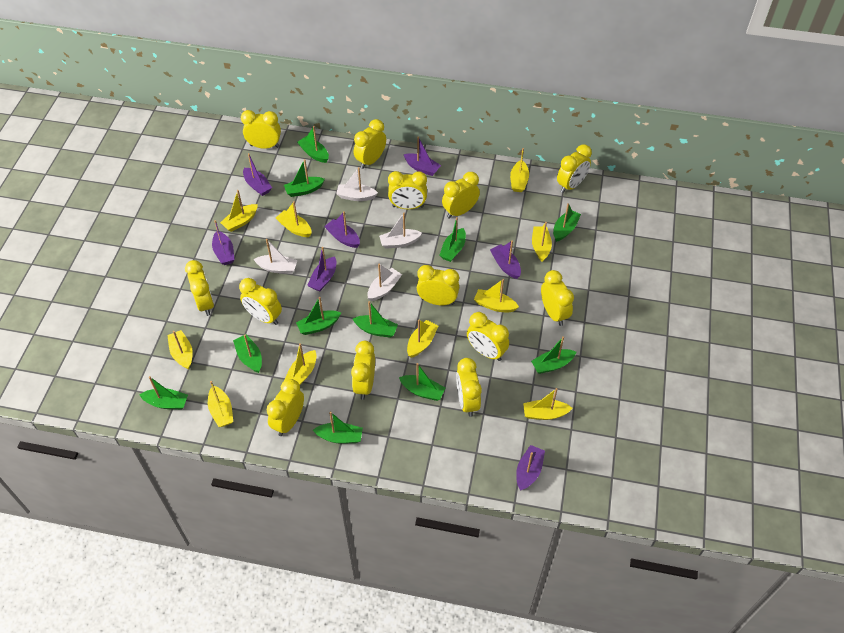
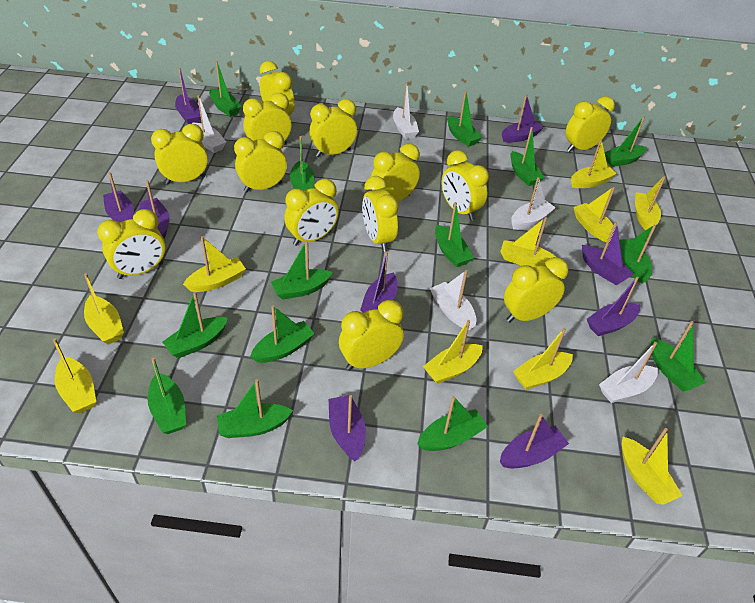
green boat: [139,376,188,409] [233,335,262,373] [284,159,325,197] [296,297,341,335] [297,126,329,163] [313,412,363,444] [353,301,398,338] [399,363,445,401] [439,217,466,262] [531,336,576,374] [553,203,581,242] = 11 -> [148,358,186,434] [162,292,228,358] [209,61,242,117] [217,379,293,438] [250,305,315,363] [271,241,333,300] [290,136,315,191] [417,396,488,451] [435,202,474,267] [447,90,482,147] [510,127,544,186] [605,116,647,167] [619,225,656,283] [651,321,706,392] = 14
purple boat: [212,220,235,265] [243,153,272,196] [307,247,336,292] [324,211,360,248] [404,137,441,176] [490,240,521,279] [516,445,545,491] = 7 -> [103,172,134,223] [139,180,169,238] [175,68,201,124] [329,395,366,461] [360,251,398,313] [500,414,569,468] [502,95,544,143] [582,222,634,285] [587,277,640,336] = 9
white boat: [254,239,298,274] [336,167,378,201] [367,264,402,301] [379,213,422,249] = 4 -> [192,95,226,153] [393,82,419,139] [430,270,477,330] [511,177,556,230] [599,342,658,403] = 5

